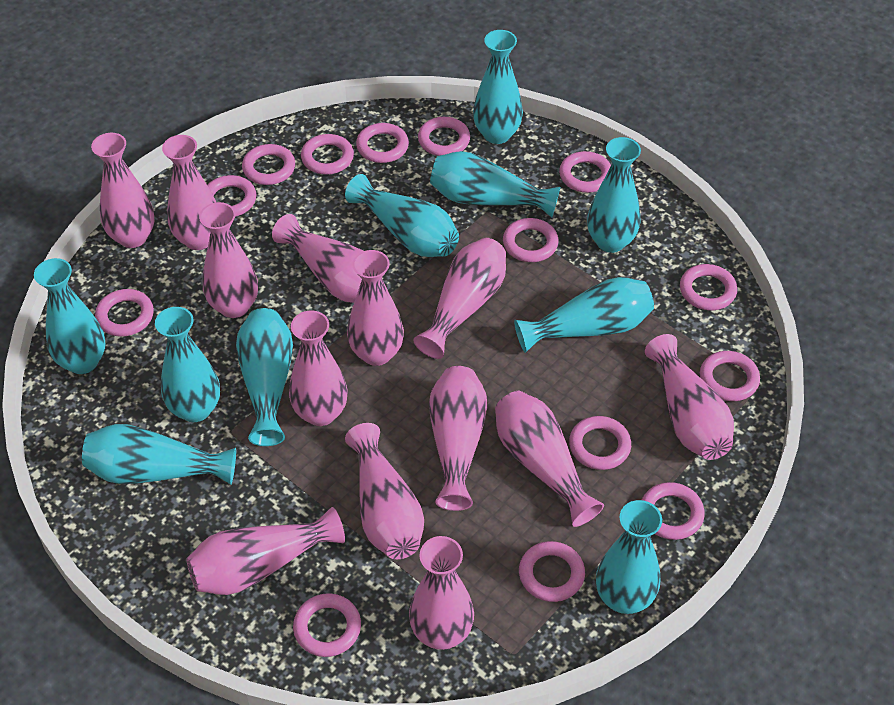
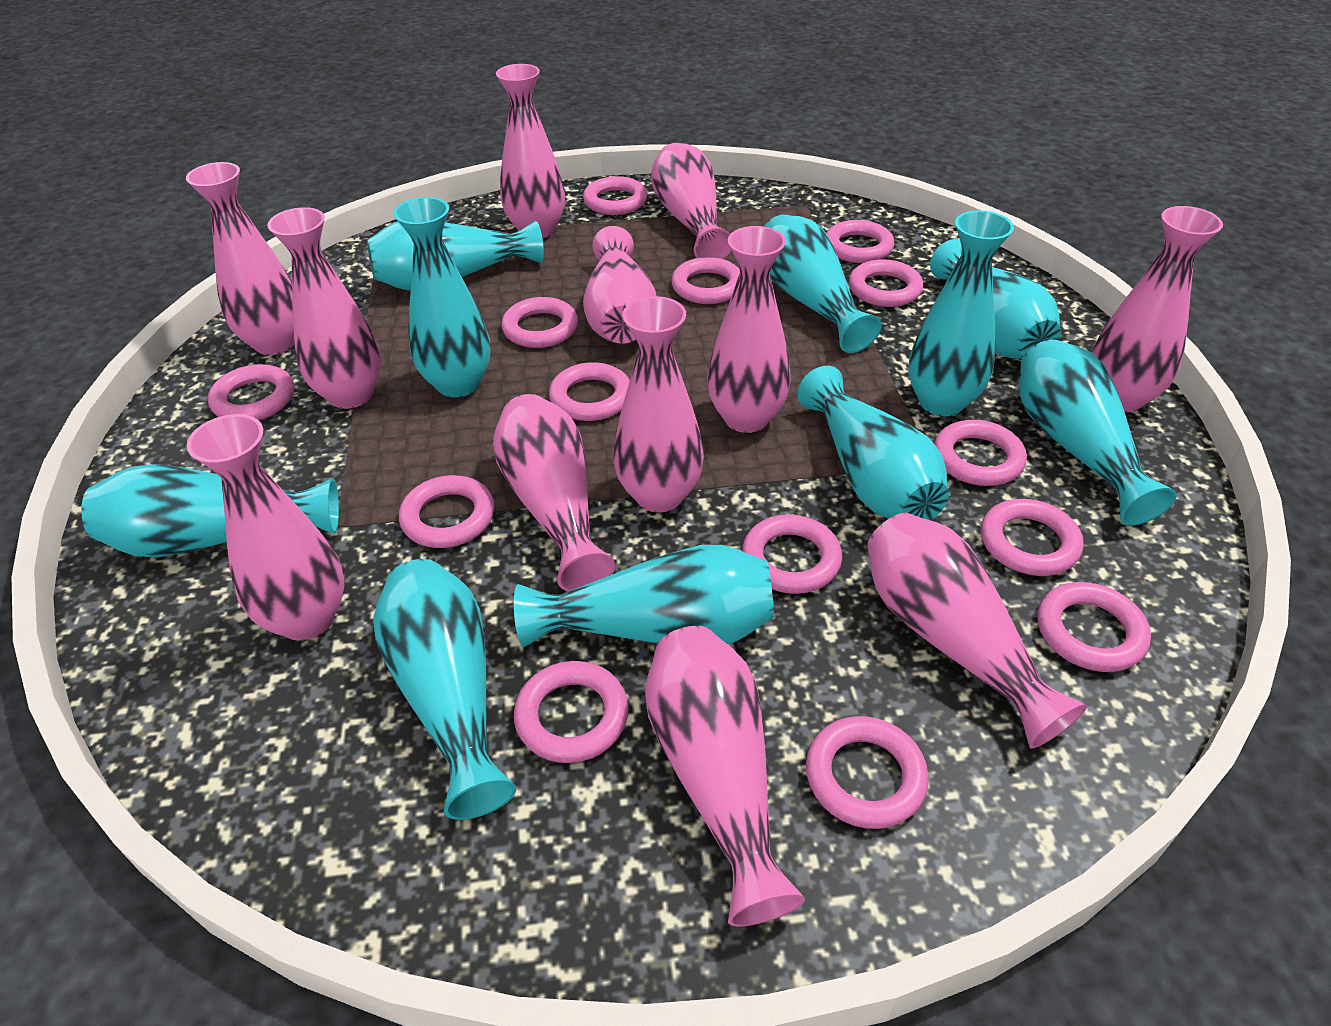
pink vase: [91,133,155,248] [162,135,216,250] [186,507,345,595] [199,202,258,318] [272,214,363,303] [289,310,348,426] [345,423,424,559] [347,250,404,366] [409,536,474,650] [413,238,506,359] [429,366,487,511] [495,391,604,527] [645,334,734,460] = 13 -> [186,162,294,355] [186,414,344,641] [267,207,381,409] [493,394,615,591] [496,64,565,238] [583,226,657,344] [613,296,704,513] [645,626,805,926] [651,143,732,259] [707,226,791,433] [867,513,1087,749] [1092,206,1223,412] = 12

